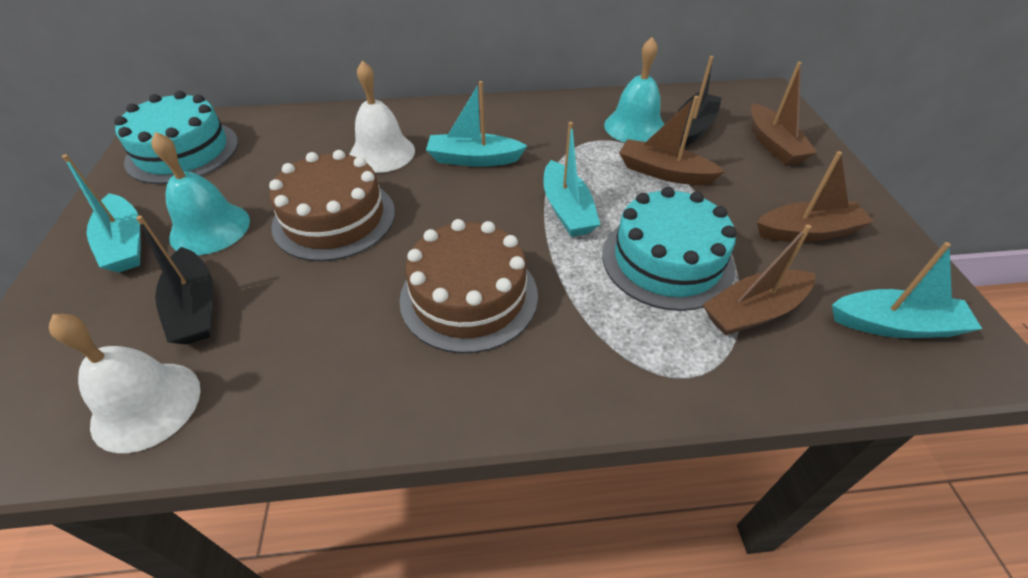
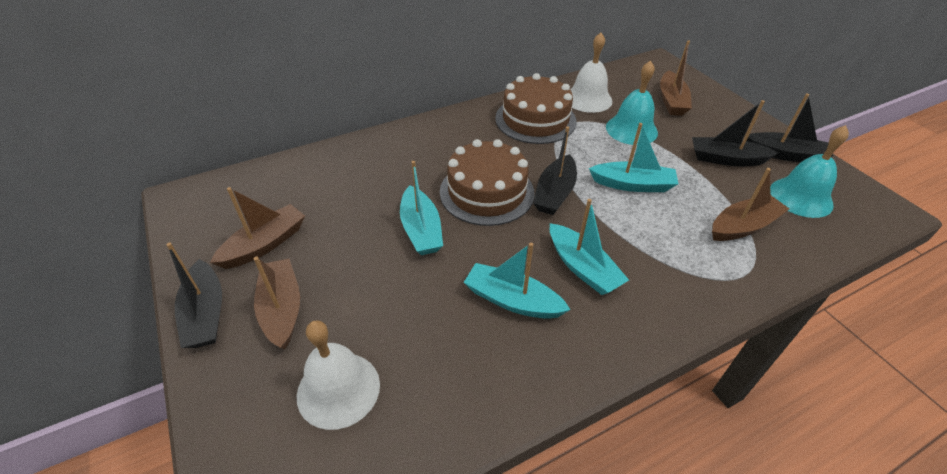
black boat: [136,216,213,345] [677,56,722,147] = 2 -> [166,243,222,348] [533,126,577,215] [692,100,779,166] [746,94,834,162] = 4
turquoise cake: [114,91,238,184] [603,187,737,311] = 2 -> none = 0

